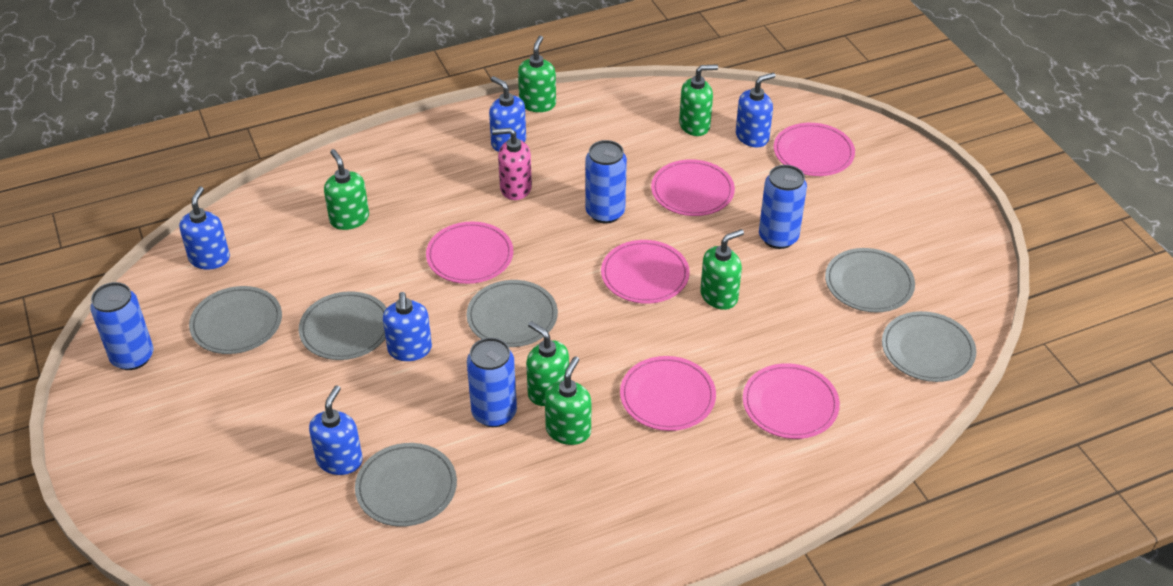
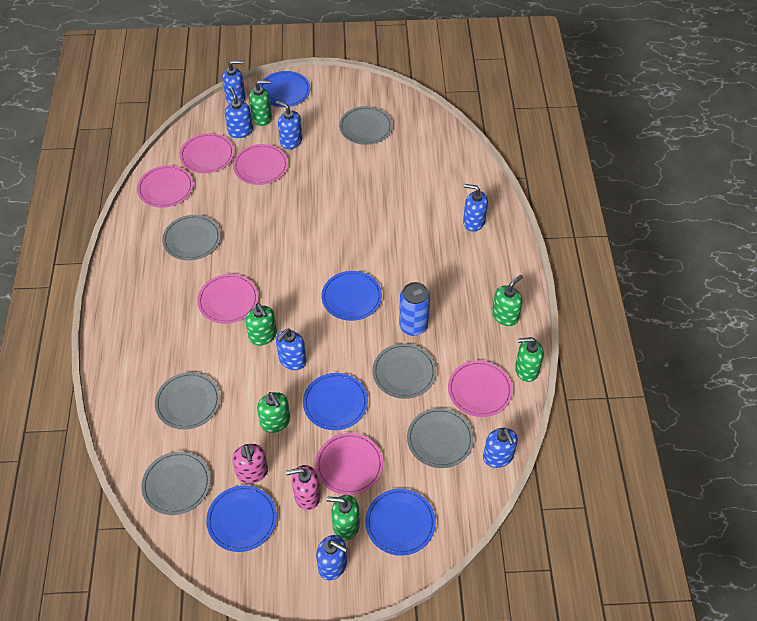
blue can: [90,282,153,370] [467,338,517,427] [585,140,627,224] [759,165,807,249] = 4 -> [399,282,430,336] = 1
blue plate: none = 0 -> [206,485,277,552] [259,71,310,107] [303,373,368,430] [321,271,382,321] [365,489,436,556] = 5
blue soap dispenser: [179,187,230,269] [309,385,363,475] [383,292,432,361] [489,76,526,152] [736,73,776,147] = 5 -> [222,60,246,104] [225,87,253,138] [276,101,302,150] [276,329,306,370] [316,535,347,580] [463,184,488,232] [483,428,518,468] = 7
pink soap dispenser: [492,128,532,200] = 1 -> [232,444,268,484] [286,465,321,510] = 2

